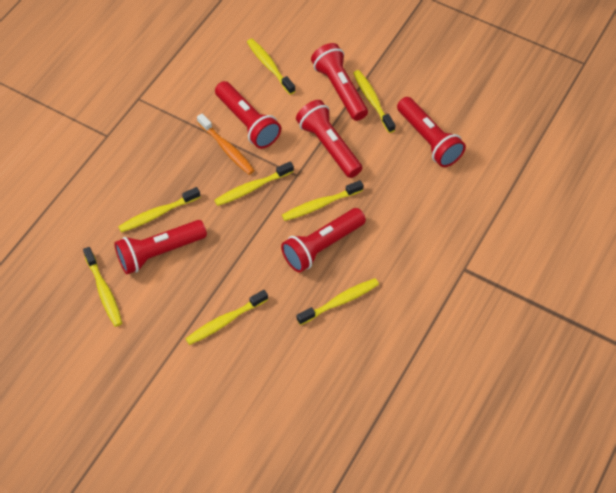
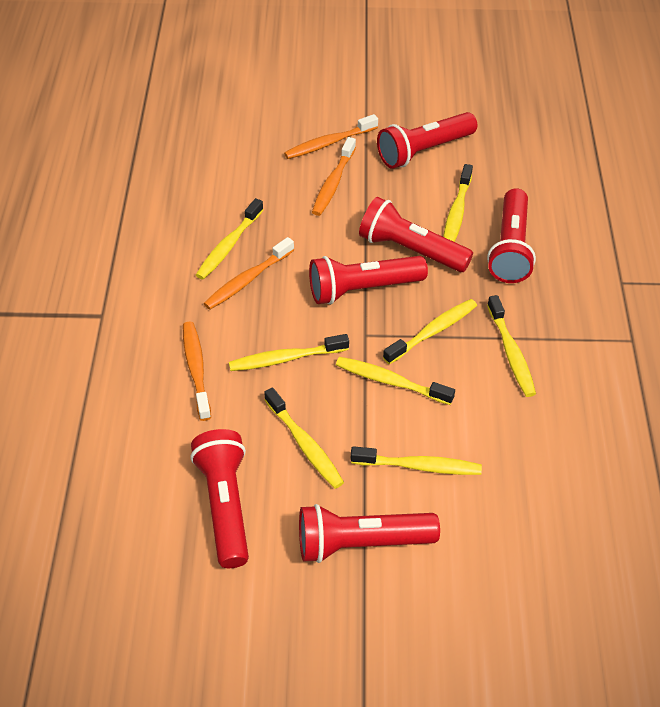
orange toothbrush: [197,113,255,175] = 1 -> [183,322,211,421] [204,237,294,310] [284,114,378,159] [312,137,356,216] = 4

